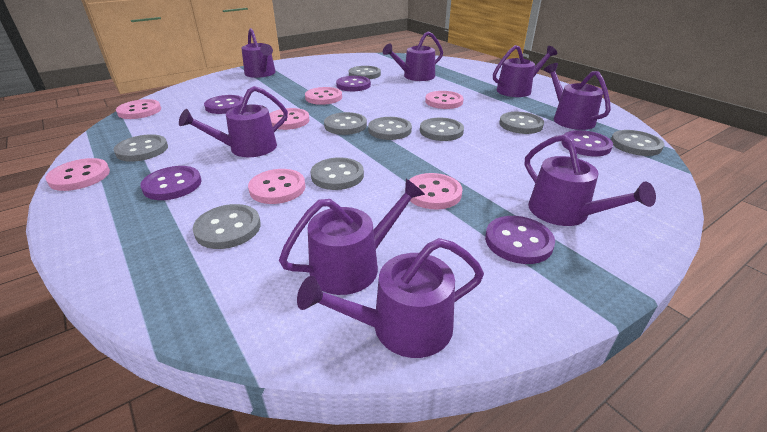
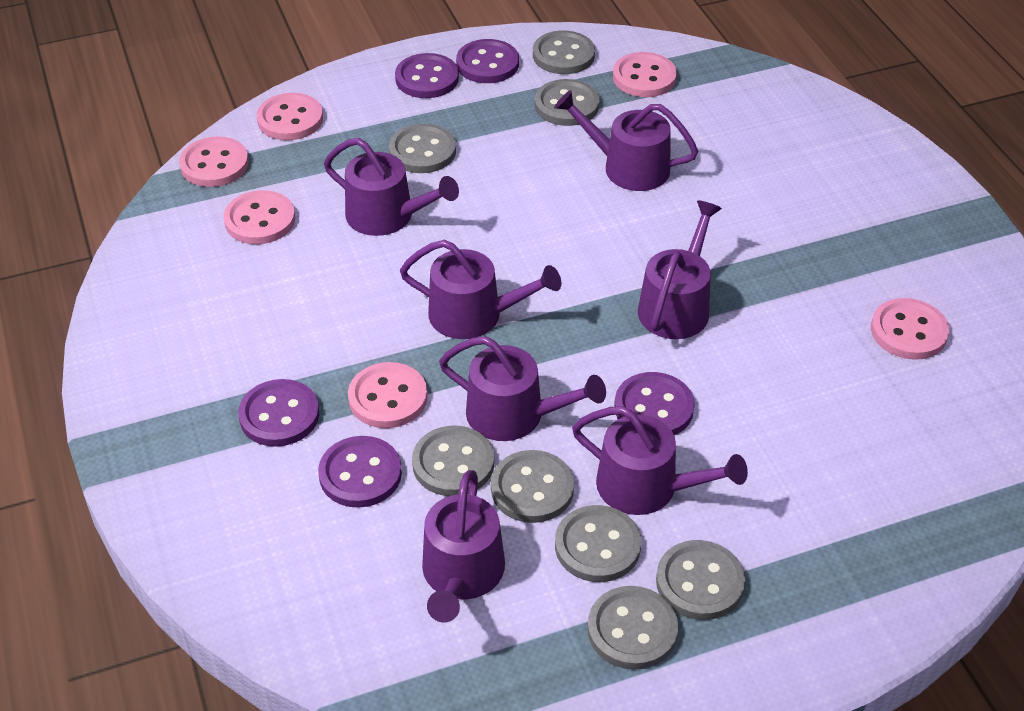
grey button: [113,134,168,162] [193,204,261,249] [311,157,364,190] [324,112,367,135] [349,66,381,79] [368,117,412,140] [420,118,464,141] [499,112,544,134] [611,130,664,156] = 9 -> [389,124,456,173] [412,425,494,496] [491,450,574,523] [533,31,595,74] [535,79,599,126] [555,505,641,582] [587,586,678,670] [656,540,745,620] = 8
pink button: [45,158,110,191] [116,99,161,119] [248,169,305,204] [269,108,310,130] [305,87,342,105] [409,173,462,209] [425,91,464,109] = 7 -> [179,136,248,187] [224,190,295,244] [257,93,323,140] [348,362,427,428] [613,52,677,97] [871,298,949,360] = 6
purple watering can: [179,86,288,157] [241,28,276,78] [279,179,425,295] [297,238,484,358] [383,31,443,81] [493,45,557,97] [525,134,656,226] [544,63,611,130] = 8 -> [324,138,459,236] [400,240,561,339] [422,470,505,623] [439,336,606,441] [554,90,698,191] [572,406,748,515] [638,200,722,339] = 7

